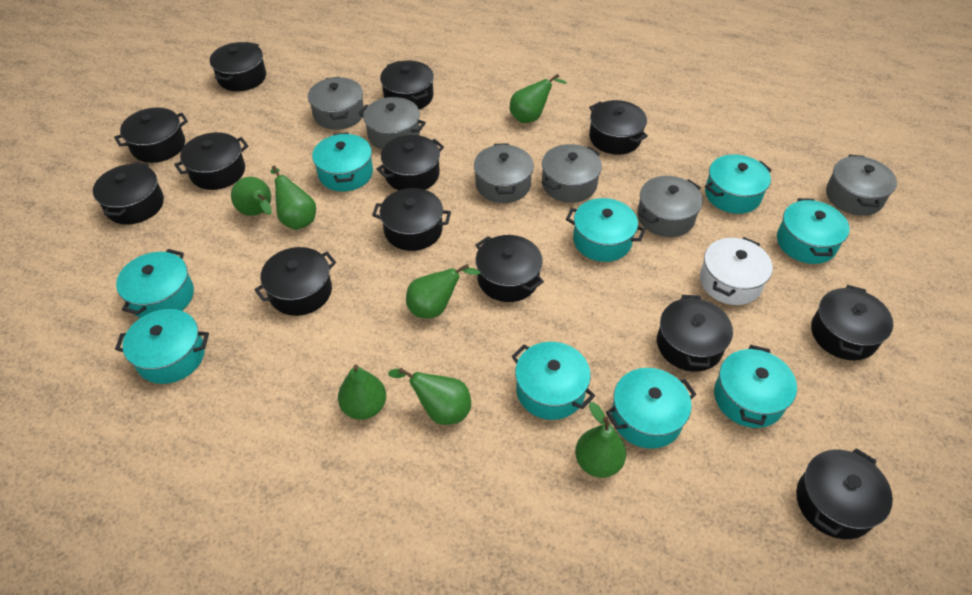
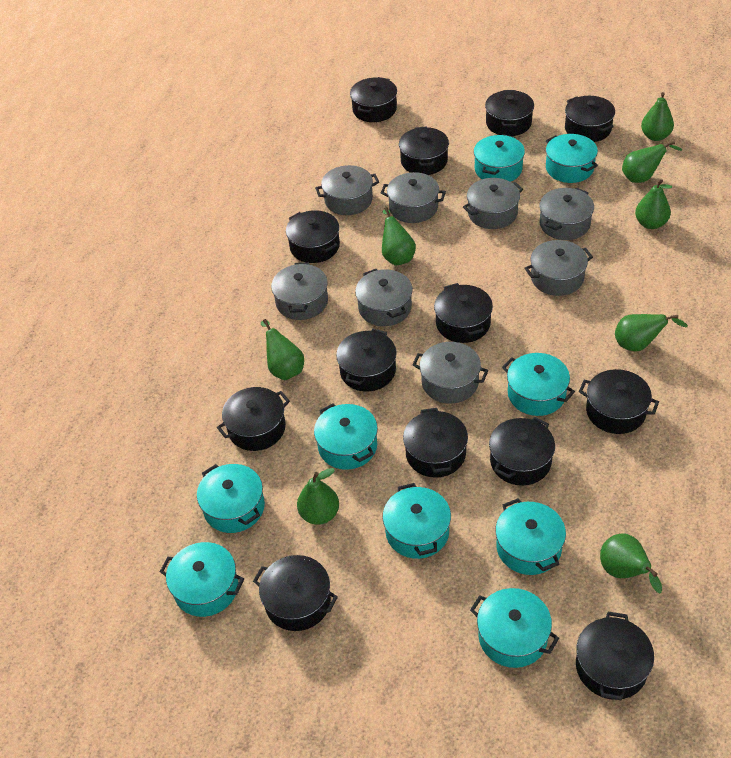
green pear: [231,177,272,216] [270,165,316,230] [338,364,386,420] [388,368,471,425] [406,264,481,318] [509,74,567,123] [575,402,626,478] = 7 -> [261,319,304,380] [297,468,339,525] [382,207,416,265] [600,533,662,594] [615,314,688,351] [622,141,682,183] [635,179,672,229] [641,92,674,141] = 8
grey pot: [308,77,364,130] [358,97,426,150] [474,143,534,203] [542,144,602,203] [637,176,703,237] [826,155,897,216] = 6 -> [271,262,328,320] [315,165,379,215] [355,269,413,326] [381,172,446,223] [412,342,488,404] [463,178,523,229] [525,240,593,296] [539,188,594,240] = 8
white pot: [700,237,773,305] = 1 -> none = 0

